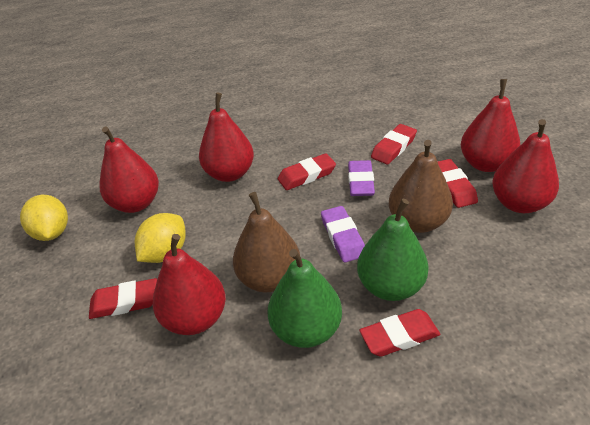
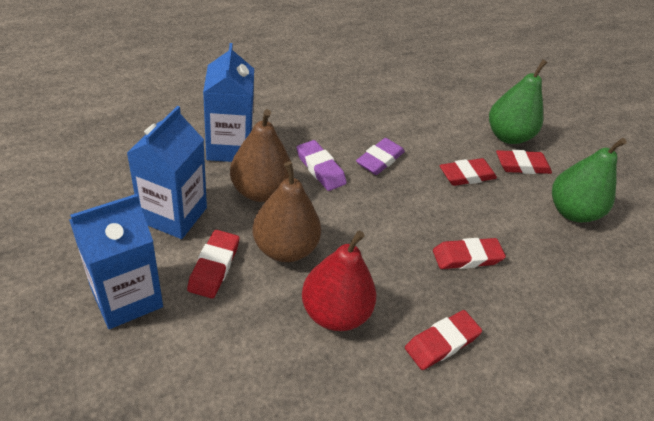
blue carton: none = 0 -> [69,194,163,329] [127,106,207,239] [203,43,254,162] = 3
red pear: [99,126,159,213] [153,234,226,335] [199,93,254,182] [461,79,520,172] [492,119,559,213] = 5 -> [302,231,376,331] = 1
yellow lemon: [20,195,68,241] [134,213,186,263] = 2 -> none = 0

